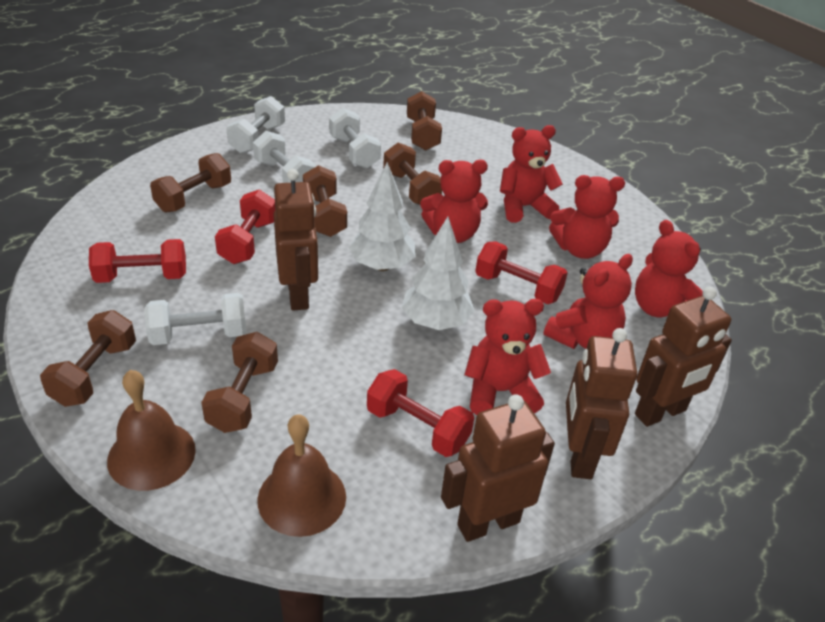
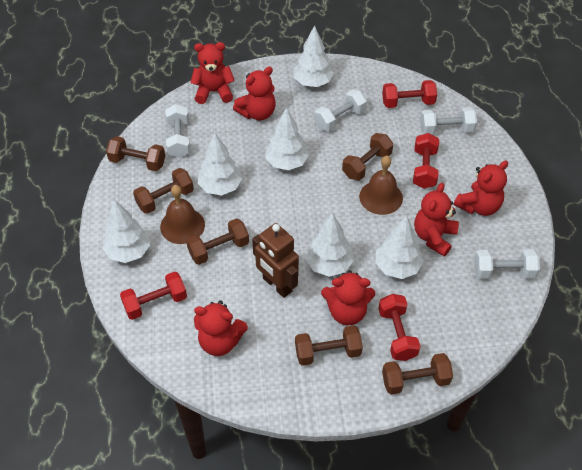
brown robot: [274,169,318,310] [441,394,555,542] [566,328,637,479] [635,286,732,427] = 4 -> [252,223,299,298] = 1
white tree: [349,162,416,271] [401,217,475,330] = 2 -> [102,200,150,263] [198,133,242,196] [265,107,309,170] [294,25,334,87] [306,213,354,277] [375,216,423,279] = 6

